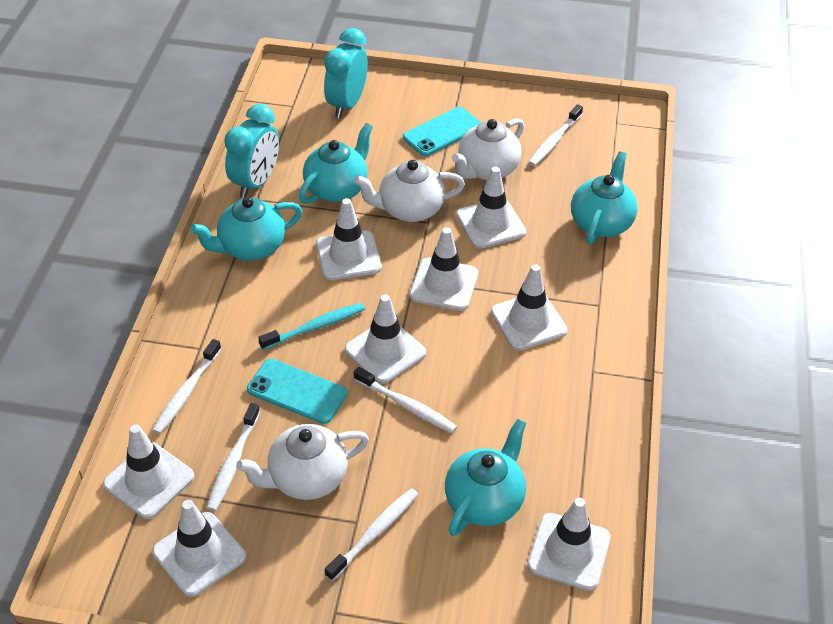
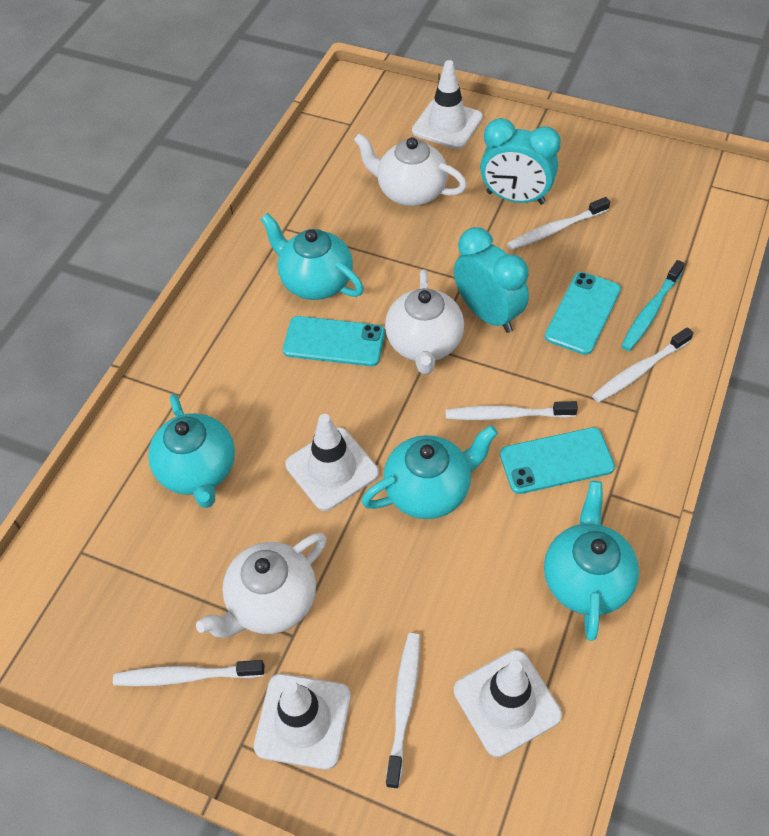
turquoise phone: [247,359,347,424] [403,107,481,156] = 2 -> [283,316,385,366] [500,427,615,494] [545,272,621,355] = 3
white traffic cone: [103,425,194,519] [152,500,246,597] [316,198,382,280] [345,294,426,384] [410,227,478,311] [456,167,526,249] [491,264,567,351] [527,498,611,591] = 8 -> [254,674,351,770] [285,414,379,511] [412,60,483,149] [454,650,562,757] = 4

